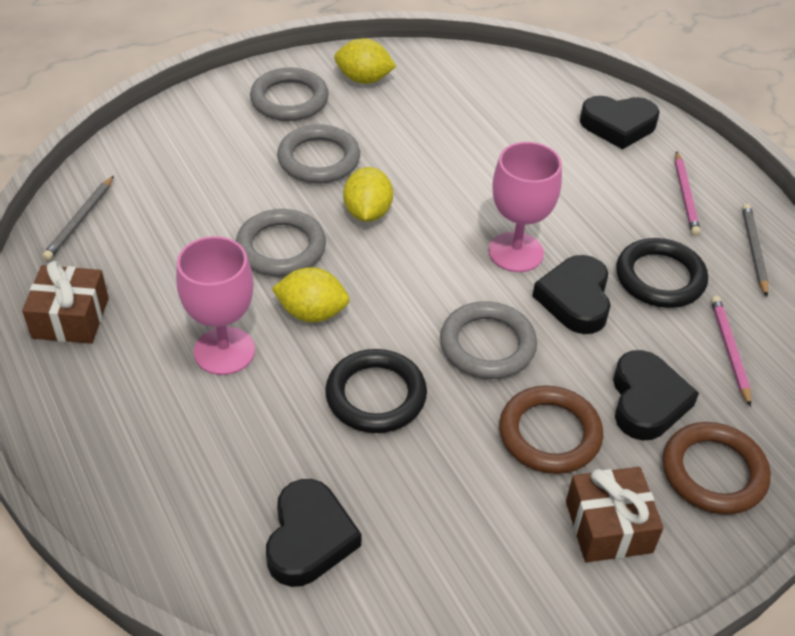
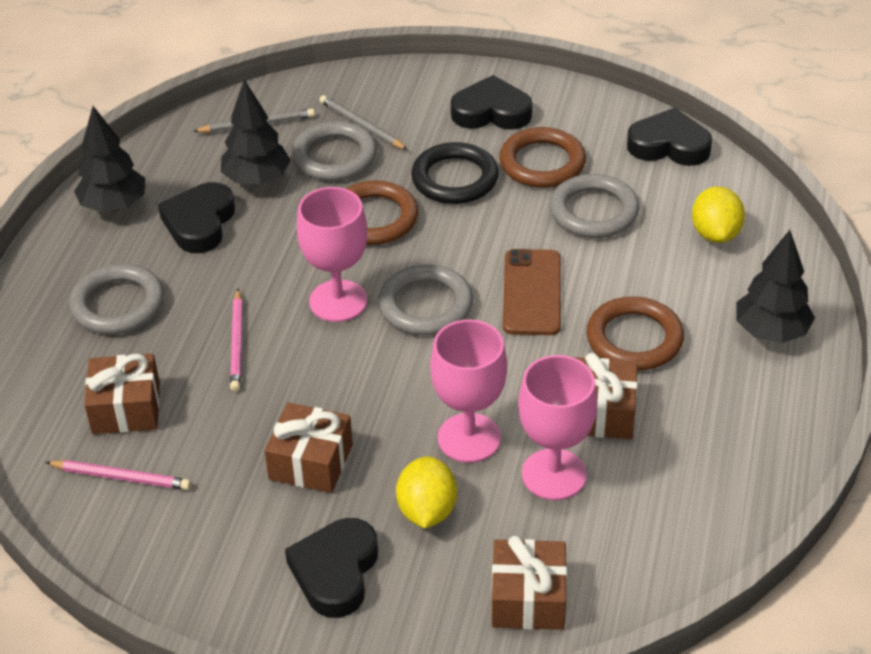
black ring: [325,349,427,433] [616,238,708,308] = 2 -> [411,142,499,204] = 1
black tree: none = 0 -> [74,106,145,212] [221,80,291,185] [736,230,815,343] = 3
brown gift: [22,261,109,344] [566,467,664,562] = 2 -> [84,354,160,434] [265,403,353,493] [492,536,567,630] [573,353,637,439] = 4
brown phone: none = 0 -> [503,249,561,335] = 1
brown ring: [499,386,603,474] [663,422,771,515] = 2 -> [345,180,418,245] [499,127,586,188] [586,296,684,370] = 3
pink goblet: [176,236,255,375] [489,142,562,272] = 2 -> [297,187,368,322] [430,320,507,463] [518,355,598,500] = 3
yellow lemon: [272,267,350,322] [334,38,396,84] [343,167,393,222] = 3 -> [396,456,457,528] [692,186,745,243] = 2

